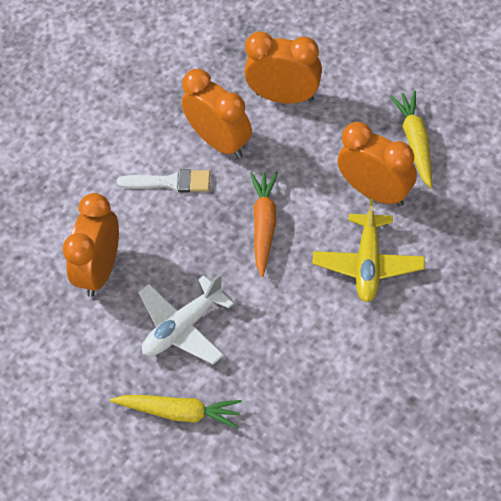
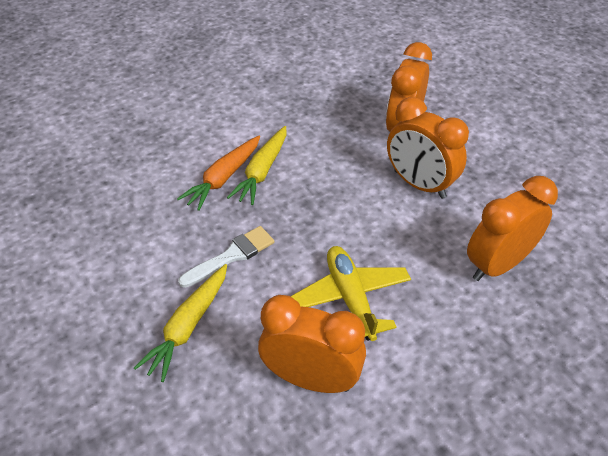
white plane: [138,274,234,365] = 1 -> none = 0

